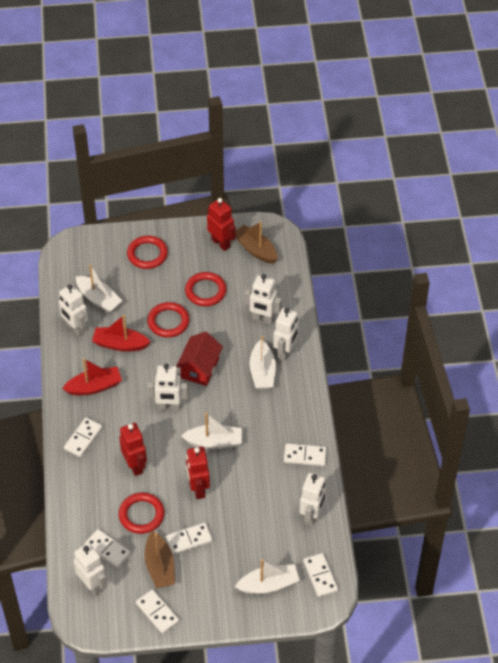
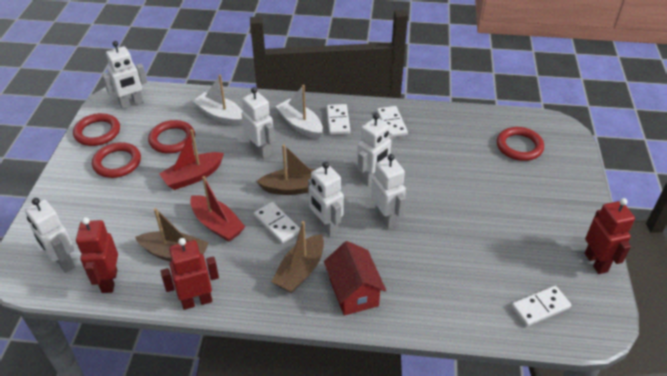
brown boat: [144,531,175,588] [236,221,278,264] = 2 -> [135,208,209,262] [256,144,316,195] [271,221,324,293] = 3
white boat: [76,264,122,313] [181,413,242,449] [235,559,300,594] [249,336,276,390] = 4 -> [193,75,243,126] [276,85,323,139] = 2
white domino: [64,417,103,457] [85,529,131,568] [136,589,179,634] [166,523,213,555] [284,443,327,466] [303,553,338,597] = 6 -> [254,202,300,244] [327,104,350,135] [377,106,408,137] [511,286,571,326] = 4

